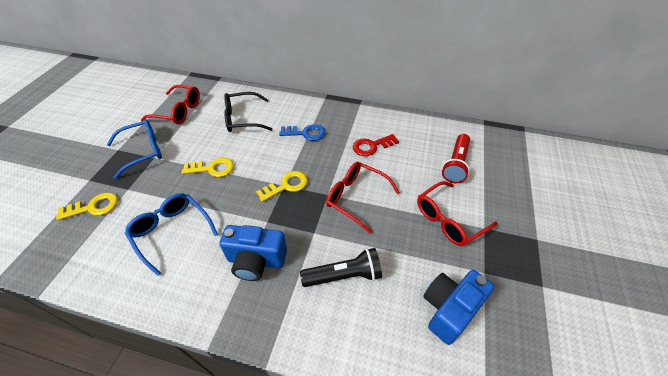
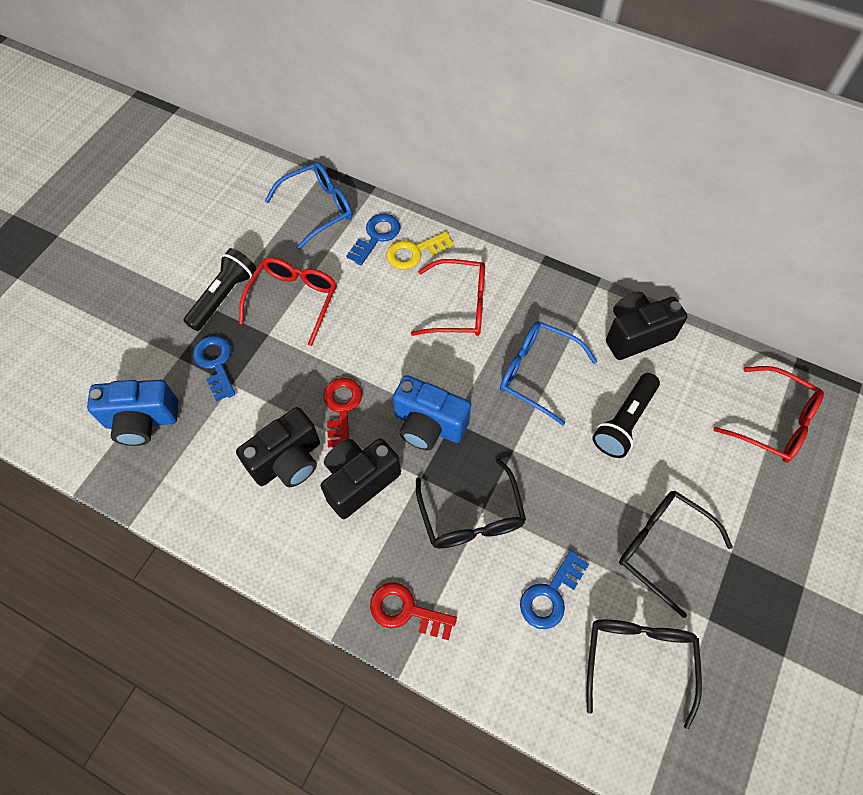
black camera: none = 0 -> [236,407,320,487] [321,438,401,519] [606,291,688,360] = 3
black flashlight: [300,248,382,287] = 1 -> [183,248,256,331] [592,373,660,458] = 2
black glasses: [224,92,272,132] = 1 -> [416,458,526,548] [587,620,702,729] [619,491,733,618] = 3
blue key: [279,124,326,141] = 1 -> [193,336,236,401] [346,214,400,265] [520,550,589,629] = 3
red flashlight: [442,134,470,183] = 1 -> none = 0
red key: [353,134,399,156] = 1 -> [323,378,362,448] [370,582,457,640] = 2
yellow key: [56,193,118,220] [182,158,234,177] [256,171,308,202] = 3 -> [386,232,454,270] = 1

